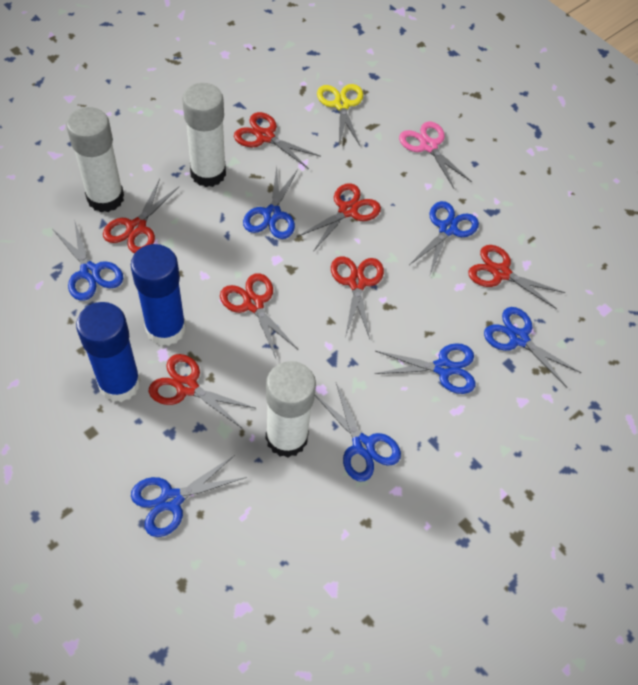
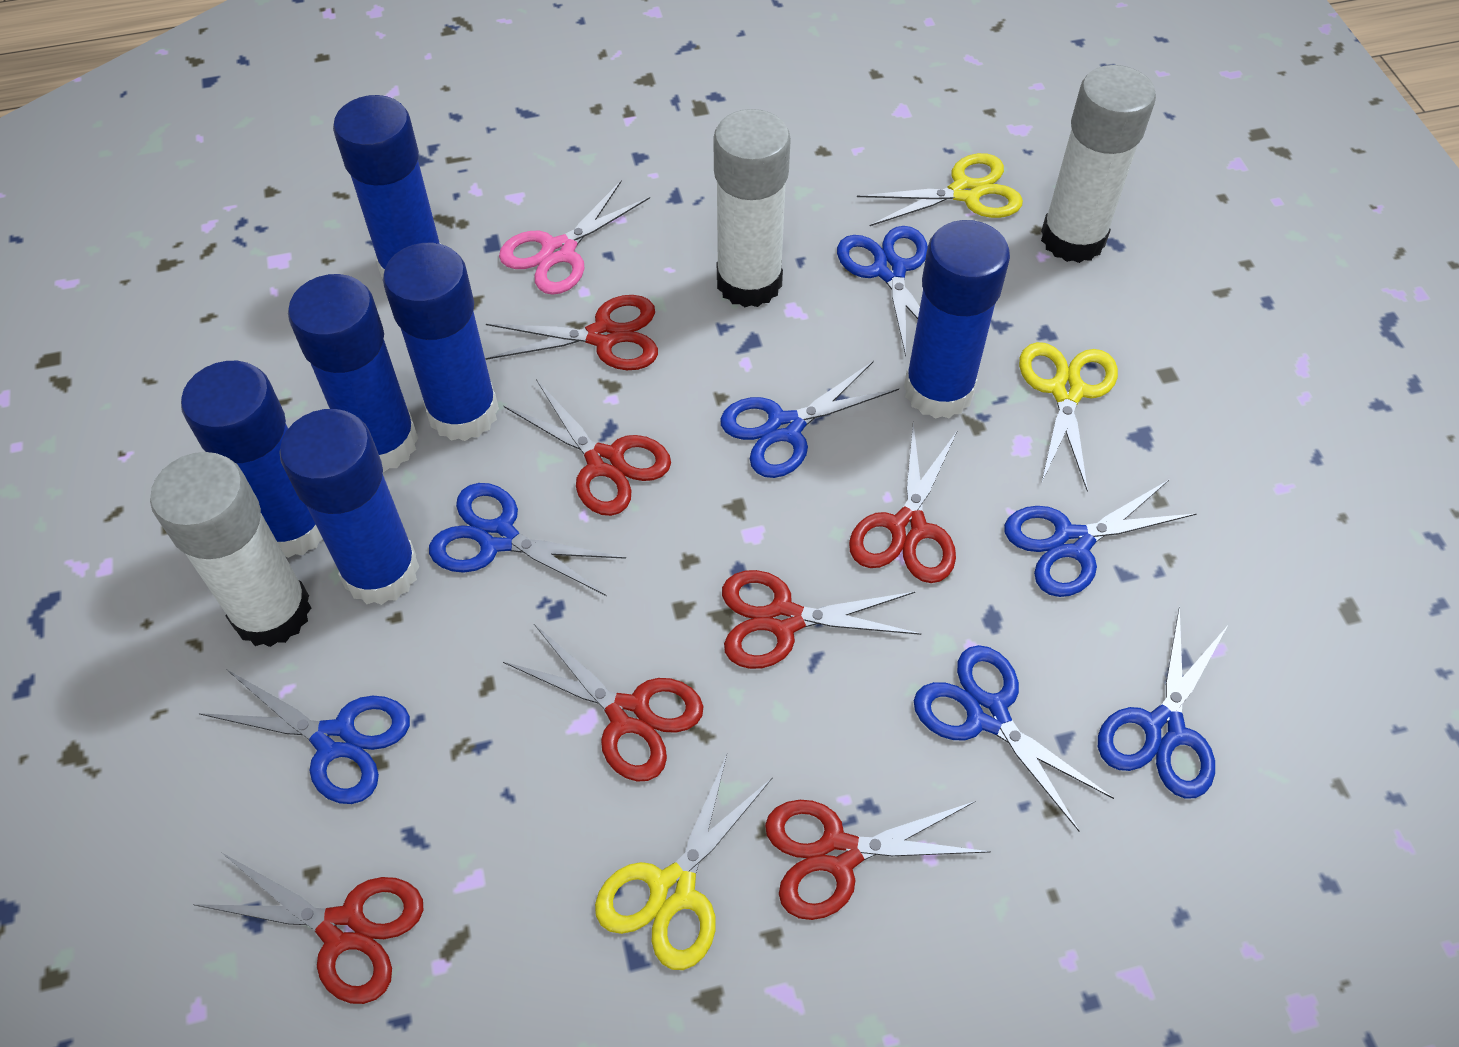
blue glue stick: [76,302,141,402] [131,244,186,346] = 2 -> [181,361,323,558] [279,409,419,605] [288,274,418,472] [333,95,441,278] [383,243,499,441] [904,220,1010,419] = 6
yellow scissors: [317,84,363,147] = 1 -> [595,755,773,970] [857,153,1023,226] [1019,342,1118,492] = 3

